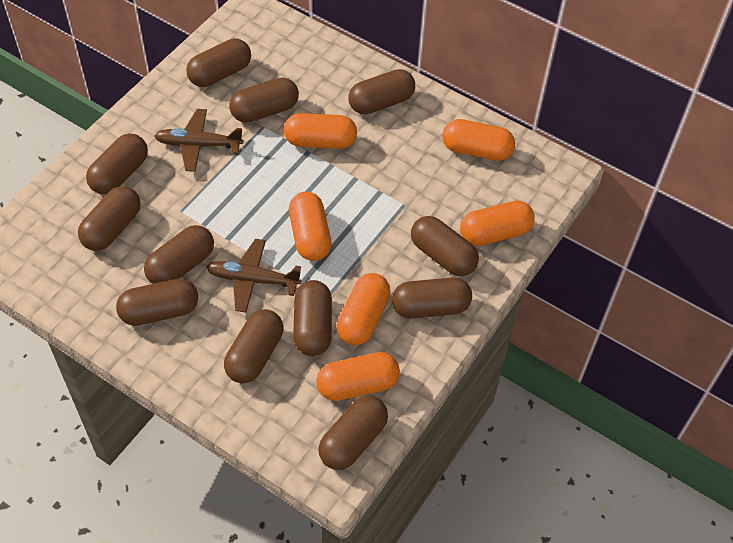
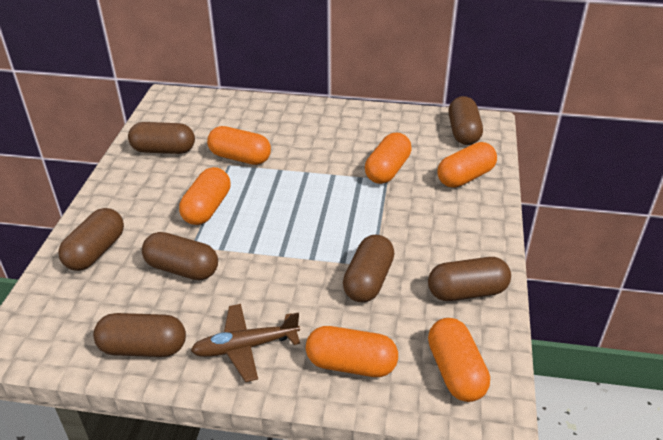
brown capsule: [78,186,141,251] [86,133,148,195] [116,279,198,326] [144,225,214,284] [186,38,251,87] [224,309,283,383] [229,78,299,123] [293,280,332,356] [318,396,388,470] [348,69,415,114] [392,277,472,318] [411,216,479,276] = 12 -> [58,208,124,271] [93,313,186,357] [128,122,195,154] [142,232,218,280] [343,235,395,302] [428,257,511,301] [448,96,483,145] = 7
brown plane: [155,109,244,172] [207,239,301,313] = 2 -> [191,304,300,382] = 1

